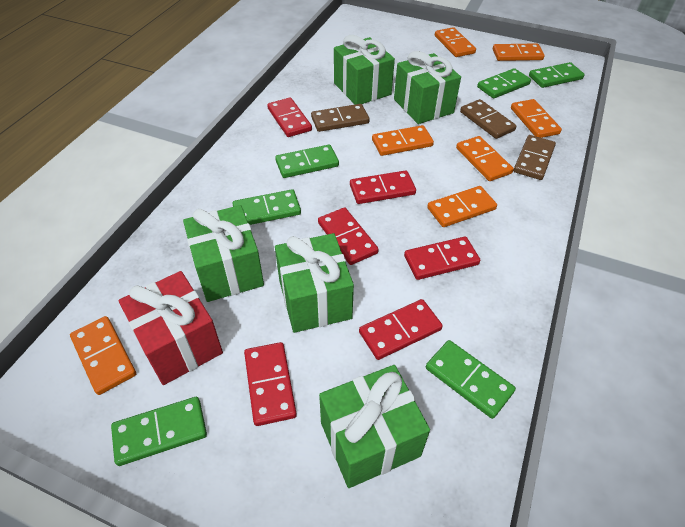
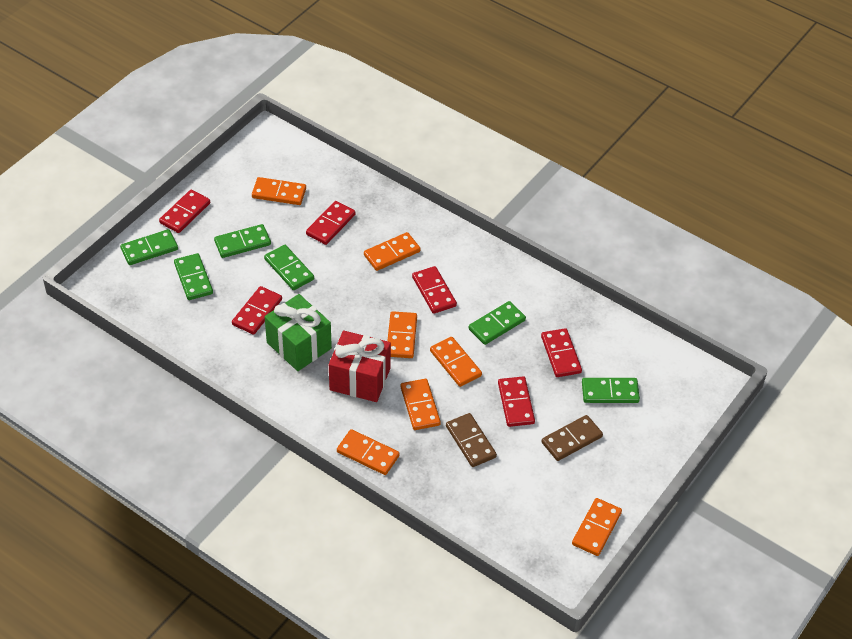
brown domino: [311,104,369,132] [460,99,517,139] [514,135,556,180] = 3 -> [446,413,497,467] [541,415,603,461] = 2
green gift: [183,205,264,302] [275,233,354,333] [319,365,430,488] [334,35,395,104] [394,51,461,124] = 5 -> [265,294,332,371] = 1

